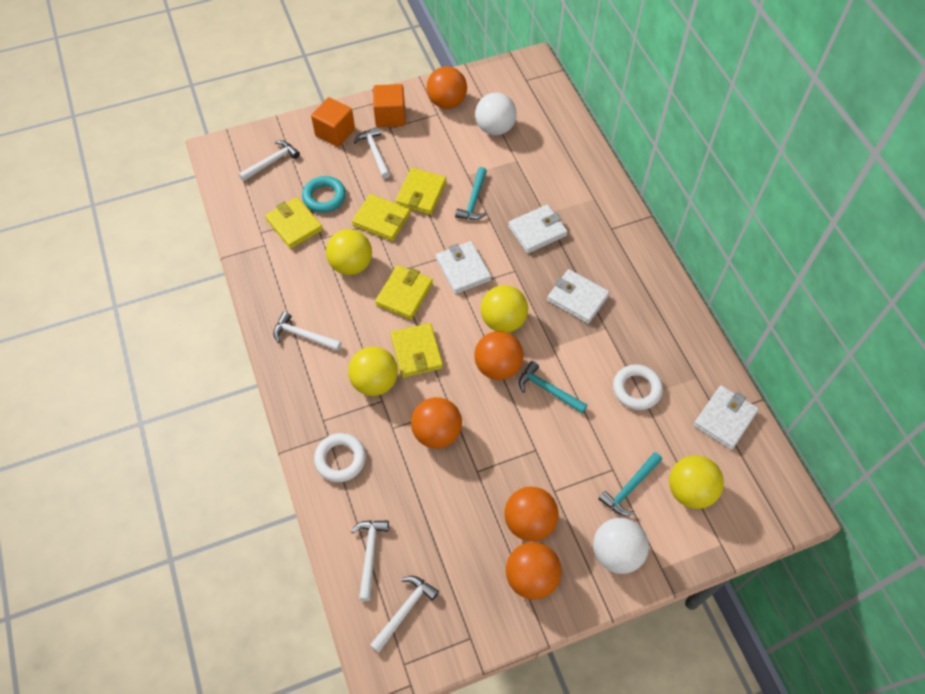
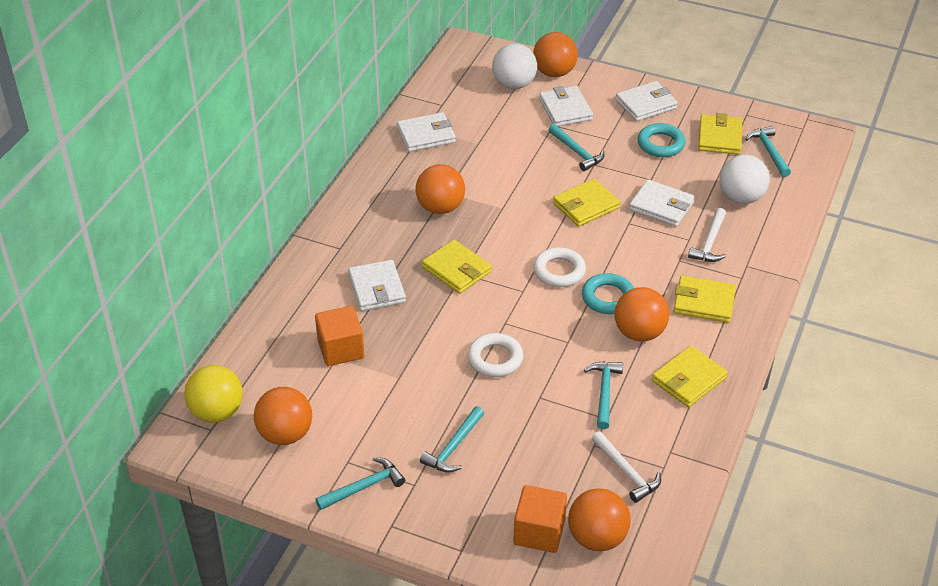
turquoise hammer: [455,167,487,220] [519,361,587,413] [598,452,662,516] = 3 -> [315,457,405,510] [420,406,484,473] [549,124,605,171] [584,361,623,429] [745,126,791,177] = 5
turquoise ring: [302,176,346,213] = 1 -> [582,273,634,314] [637,123,685,157] = 2
white hammer: [239,140,300,181] [273,312,342,351] [351,520,389,601] [354,127,390,179] [370,576,439,653] = 5 -> [592,431,661,503] [688,208,726,262] = 2
white wallet: [436,241,491,294] [508,205,568,253] [547,269,610,324] [694,385,759,450] = 4 -> [348,260,406,311] [397,112,456,152] [539,86,593,126] [616,81,678,121] [629,180,694,227] = 5
yellow ball: [326,229,372,275] [348,347,398,396] [481,285,528,333] [669,455,724,509] = 4 -> [184,365,243,423] = 1

